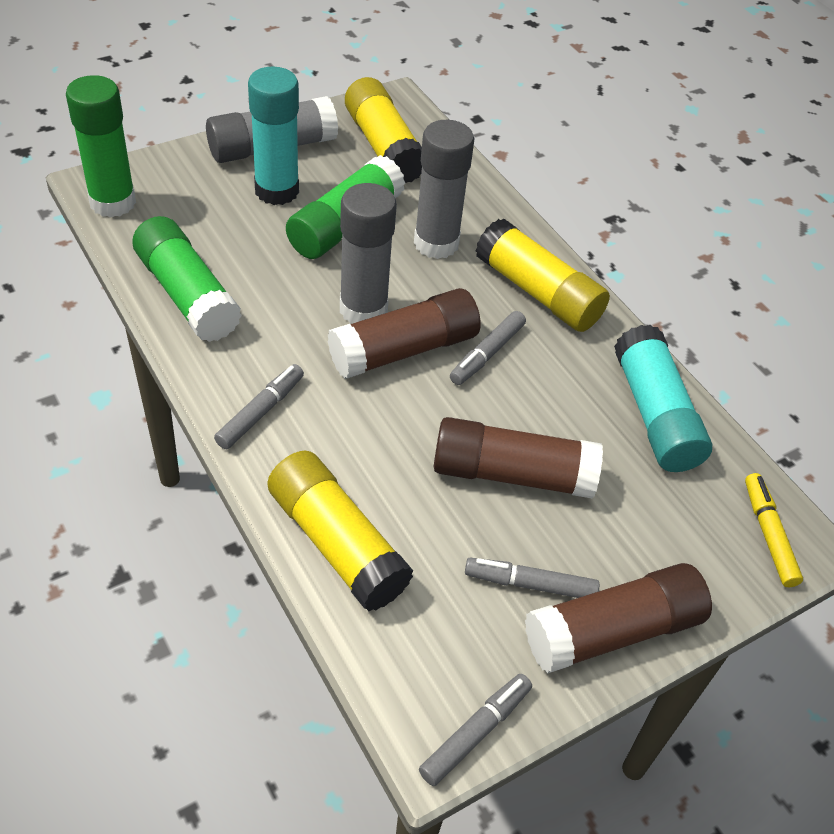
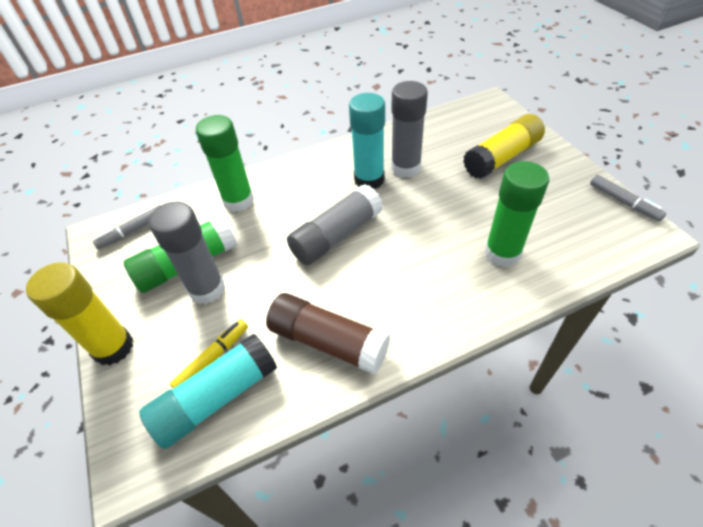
brown glue stick: [328,288,481,379] [434,417,603,499] [525,563,712,674] = 3 -> [266,293,390,374] = 1
grey marker: [214,364,304,449] [419,674,532,786] [450,311,526,385] [465,558,599,598] = 4 -> [92,205,161,249] [590,175,666,222] = 2
yellow glue stick: [267,451,413,611] [345,77,422,183] [476,219,610,332] = 3 -> [26,262,133,366] [463,114,545,179] = 2

